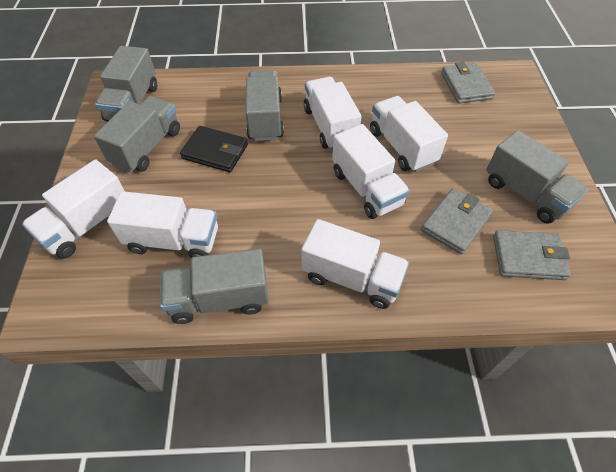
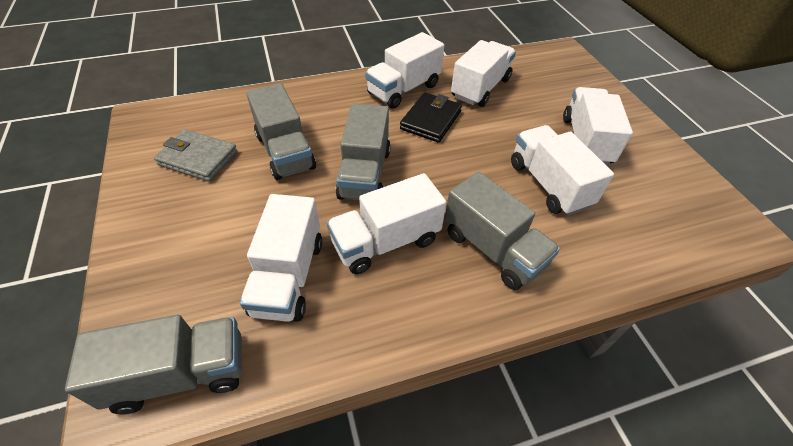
grey truck: [94,96,180,173] [95,46,157,122] [160,249,269,324] [246,70,284,141] [486,130,588,224] = 5 -> [65,315,242,414] [246,83,316,180] [336,103,391,200] [445,172,560,290] = 4
grey wallet: [421,188,493,254] [441,62,495,104] [493,230,571,280] = 3 -> [154,129,237,182] = 1

